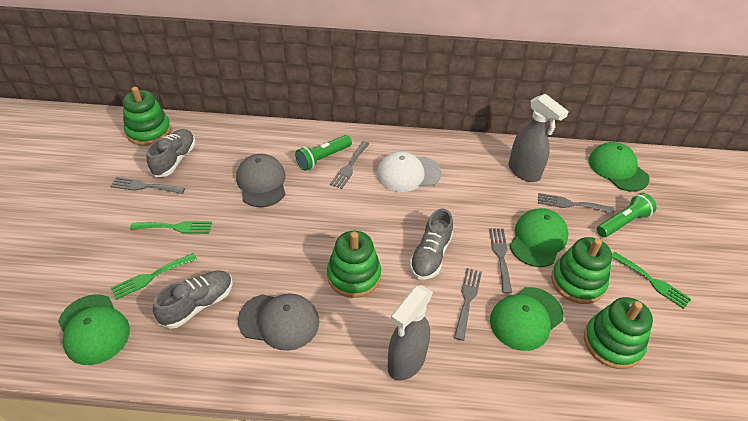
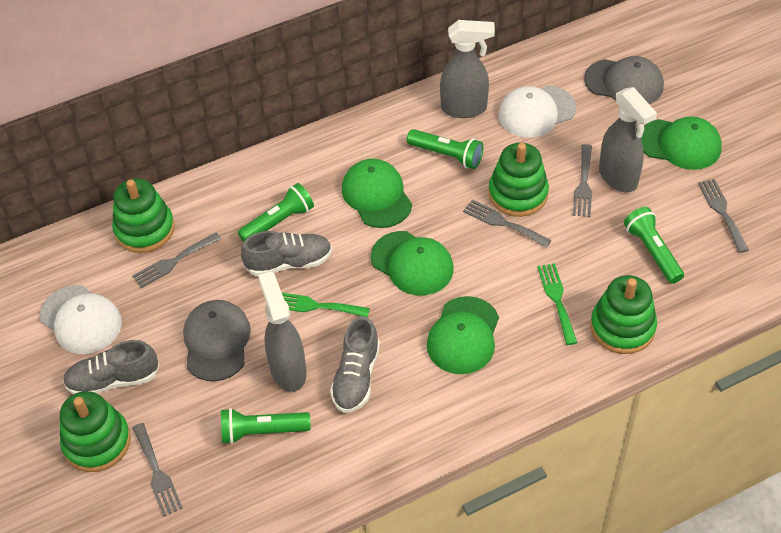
green flashlight: [295,135,352,171] [597,193,657,237] = 2 -> [221,408,311,444] [238,183,314,242] [407,129,483,169] [624,207,684,284] = 4
green fork: [111,253,197,300] [130,221,212,234] [612,252,691,309] = 3 -> [282,293,370,317] [537,263,578,345] = 2
grey spray bottle: [387,285,433,381] [509,94,569,182] = 2 -> [258,271,307,392] [440,20,495,118] [599,87,657,192] = 3
white cap: [377,151,441,192] = 1 -> [40,285,122,354] [498,86,577,138] = 2

